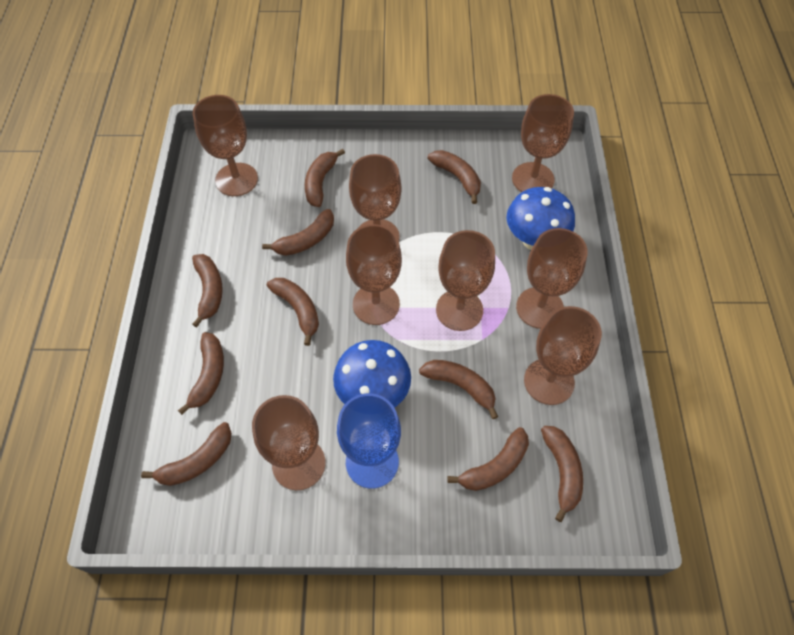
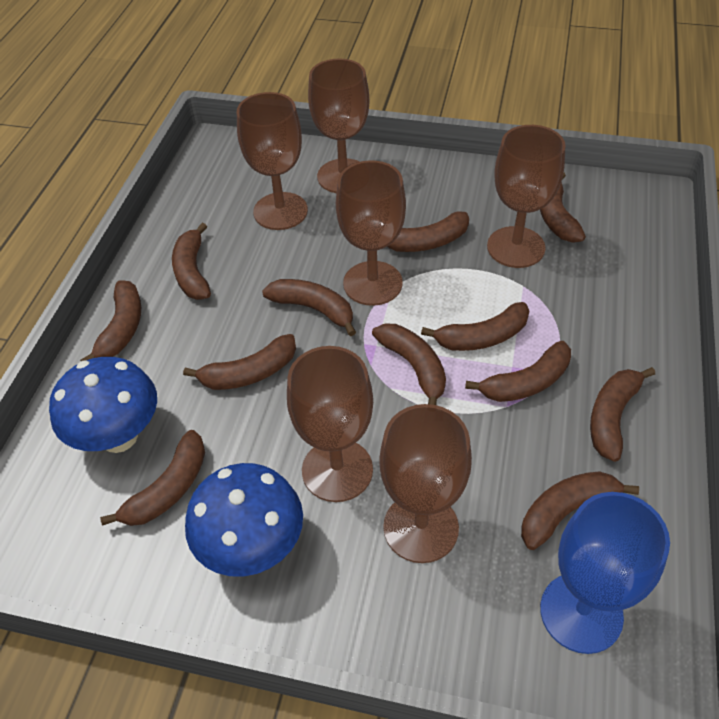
brown banana: [141,422,232,486] [178,332,224,415] [192,254,223,327] [262,209,334,256] [267,278,319,346] [305,149,345,207] [419,360,498,419] [428,150,481,204] [447,427,529,491] [541,426,583,522] = 10 -> [80,280,141,361] [100,430,205,526] [172,223,211,300] [183,334,296,390] [262,279,356,336] [372,324,446,405] [387,212,469,252] [421,302,529,351] [465,341,571,402] [521,471,639,550] [540,173,586,243] [590,367,655,462] = 12
brown goblet: [192,95,258,196] [252,395,326,490] [346,224,402,325] [349,154,401,241] [436,230,495,331] [512,94,574,192] [516,228,588,329] [524,306,602,405] = 8 -> [237,92,308,230] [287,346,373,502] [308,58,369,193] [336,160,406,306] [379,404,472,563] [487,125,566,268] = 6

